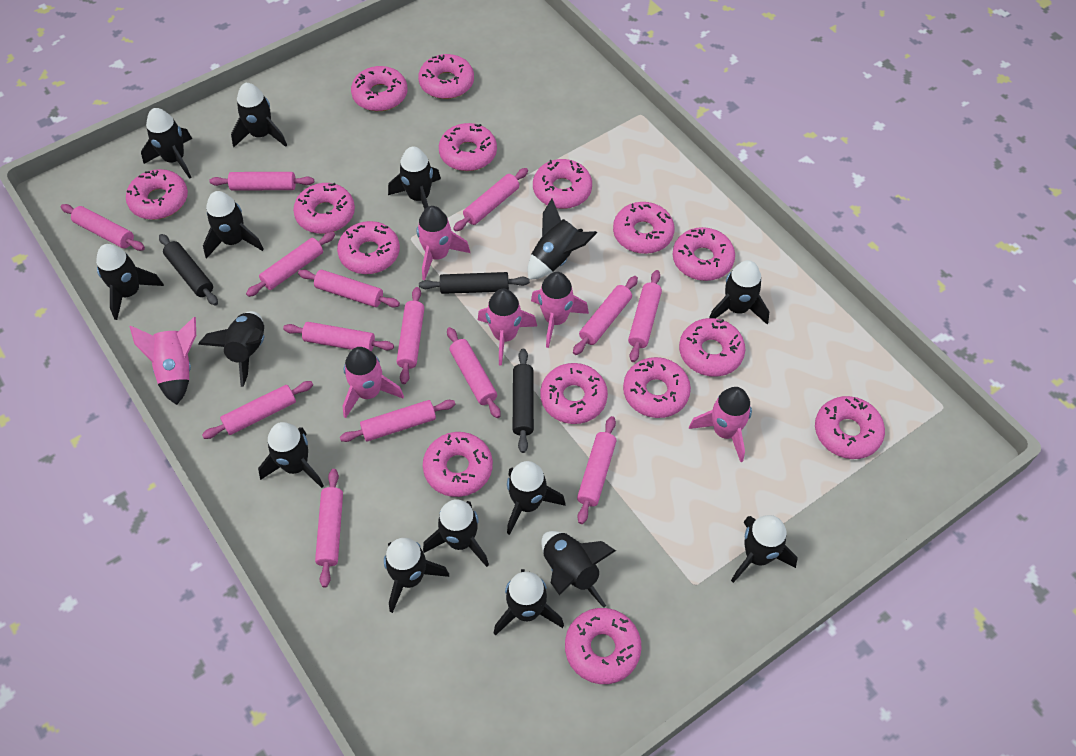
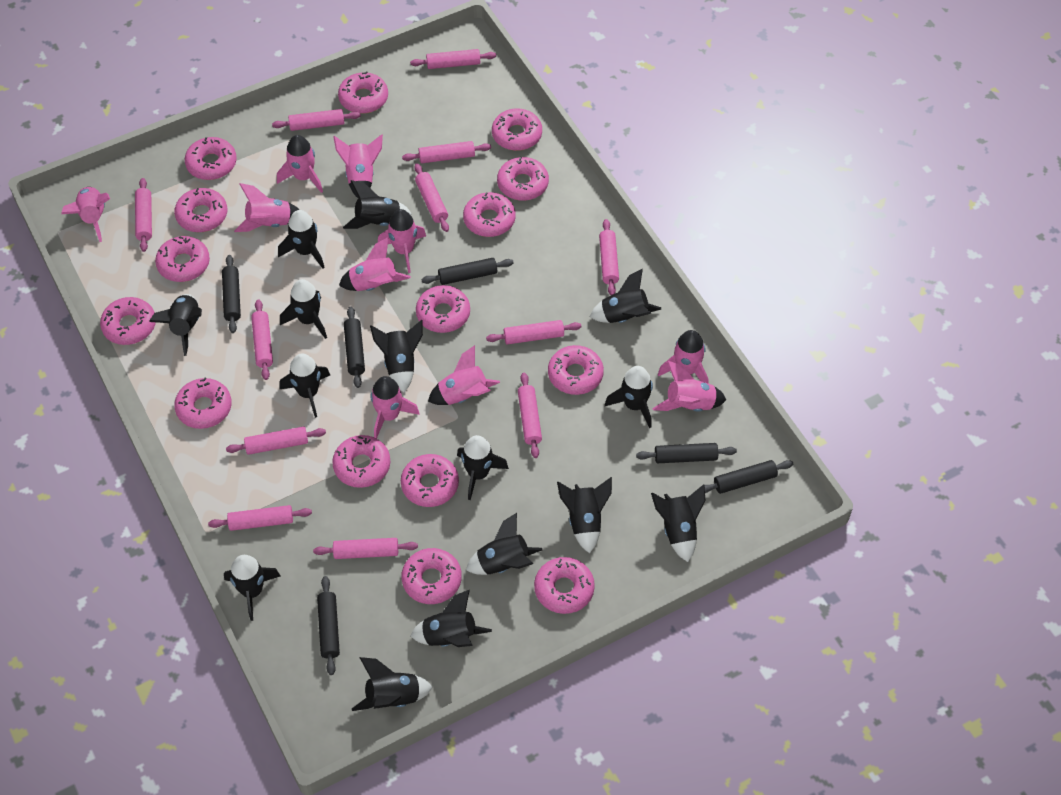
black rolling pin: [159,234,218,306] [419,272,530,294] [513,349,534,453] = 3 -> [222,255,241,333] [317,576,340,675] [344,307,365,388] [422,258,514,285] [636,443,737,463] [705,460,793,494] = 6
pink rocket: [129,317,196,405] [343,347,404,418] [417,206,470,280] [478,289,537,366] [531,272,589,348] [689,387,752,462] = 6 -> [61,187,110,242] [234,183,299,232] [277,135,323,193] [333,134,383,199] [339,237,411,291] [371,376,419,439] [378,209,426,273] [428,345,500,405] [652,361,726,412] [658,330,709,384] = 10
pink rolling pin: [61,204,145,251] [202,381,313,439] [209,172,314,191] [246,232,335,297] [283,322,394,352] [298,269,400,308] [315,469,343,588] [340,400,456,442] [397,287,424,384] [447,327,501,418] [453,168,528,232] [573,276,638,355] [577,416,616,524] [628,270,662,362] = 14 -> [135,178,152,252] [208,505,312,531] [226,426,326,455] [251,299,273,380] [272,109,361,131] [313,538,418,559] [402,141,491,163] [410,49,496,69] [414,163,449,232] [486,320,582,344] [518,373,542,458] [599,219,619,295] = 12

